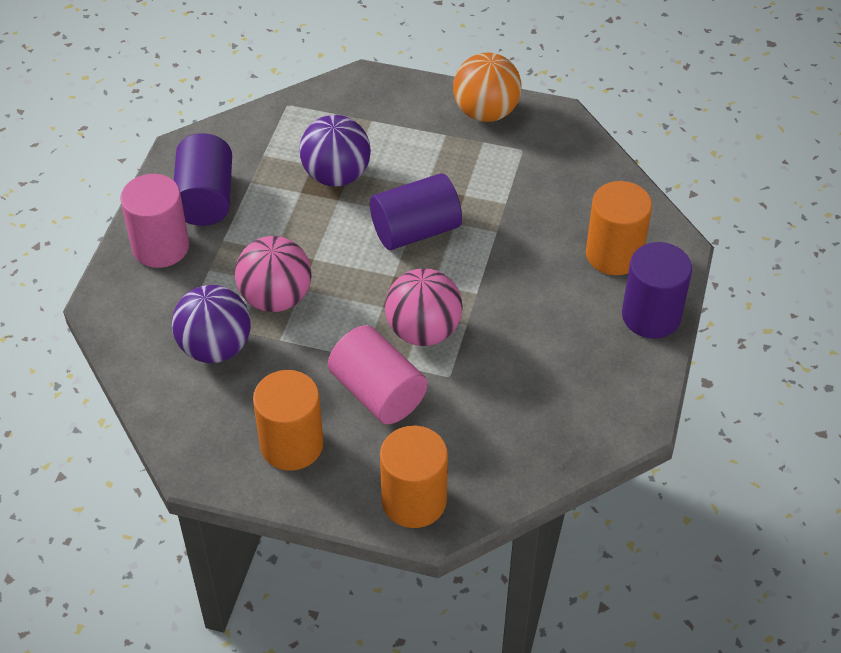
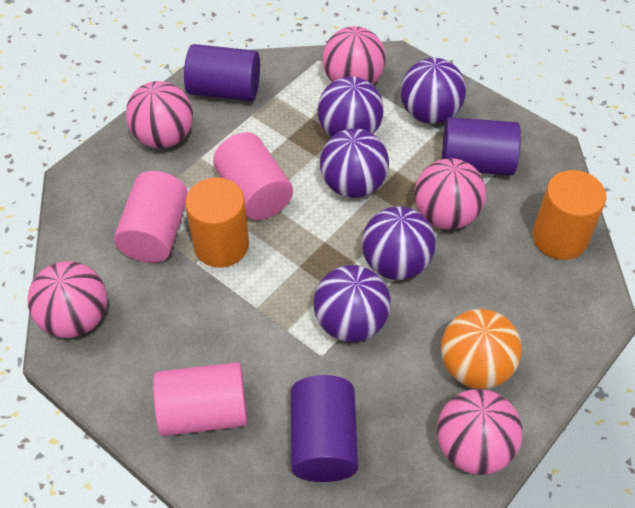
orange cylinder: [253,370,324,471] [380,426,448,528] [586,181,652,275] = 3 -> [185,177,249,267] [533,170,606,260] = 2
pink ball: [235,236,311,312] [385,268,463,346] = 2 -> [27,261,107,338] [126,81,193,148] [323,26,386,85] [415,158,486,229] [437,389,522,475] = 5
pink cylinder: [120,174,189,268] [328,325,428,424] = 2 -> [114,171,188,263] [153,362,247,436] [213,132,293,220] = 3
purple ball: [172,285,251,363] [299,115,371,187] = 2 -> [314,265,390,342] [318,77,384,137] [320,128,389,198] [362,206,436,280] [400,58,466,124] = 5

